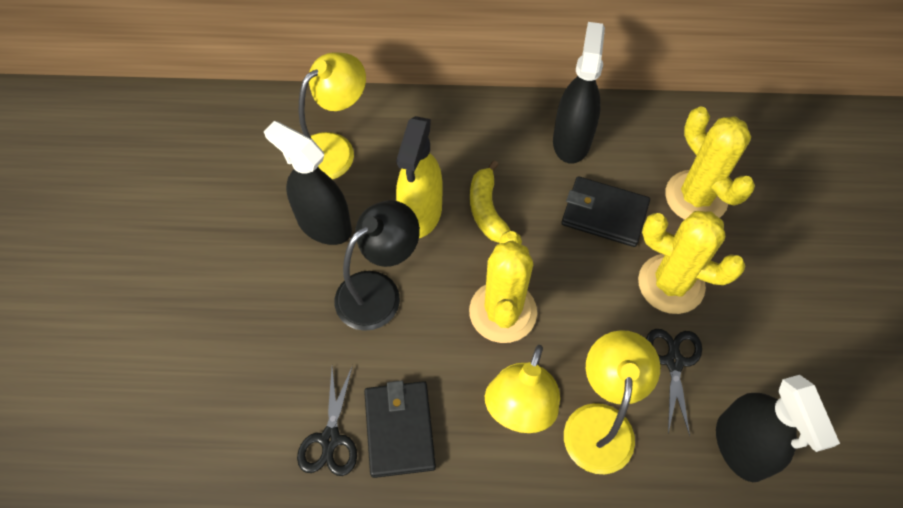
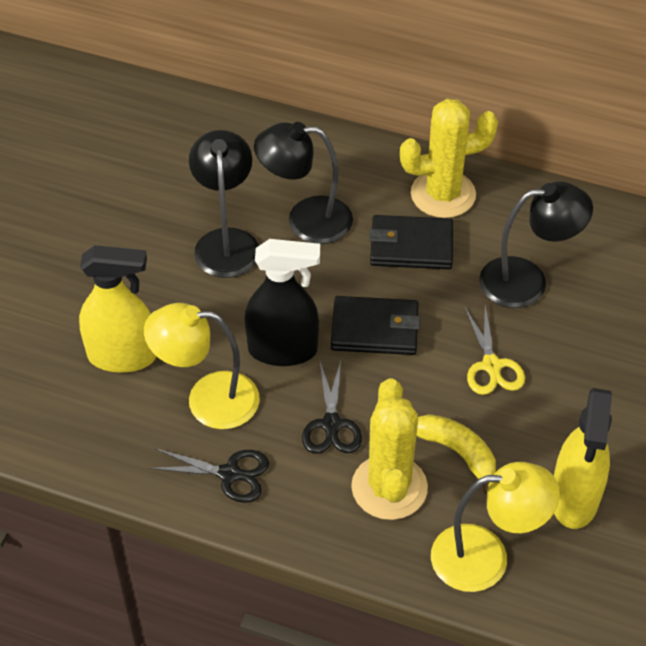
black lamp: [335,200,420,331] = 1 -> [189,130,259,278] [254,122,353,244] [479,181,593,308] = 3
black spray bottle: [264,121,352,245] [553,22,605,164] [716,375,840,482] = 3 -> [244,239,320,366] = 1
yellow cactus: [469,231,537,343] [638,211,745,314] [665,107,755,220] = 3 -> [351,378,428,520] [400,99,498,218] = 2
yellow lamp: [299,52,366,180] [485,345,560,433] [564,330,660,474] = 3 -> [144,303,260,429] [431,462,560,592] = 2
yellow scissors: none = 0 -> [464,306,525,395] = 1
yellow spray bottle: [396,116,443,238] = 1 -> [79,245,157,373] [554,388,612,529] = 2

